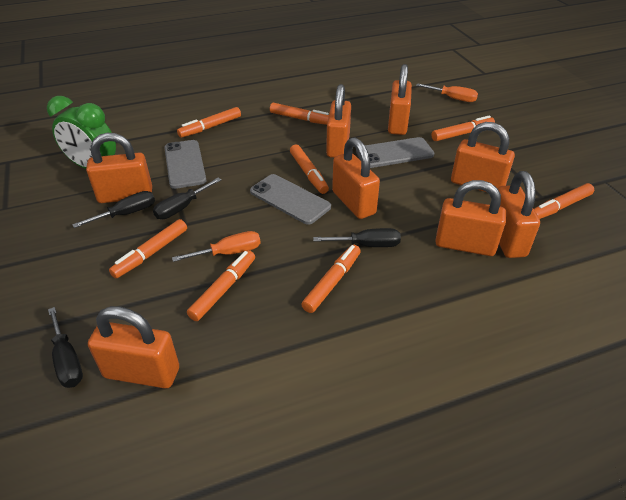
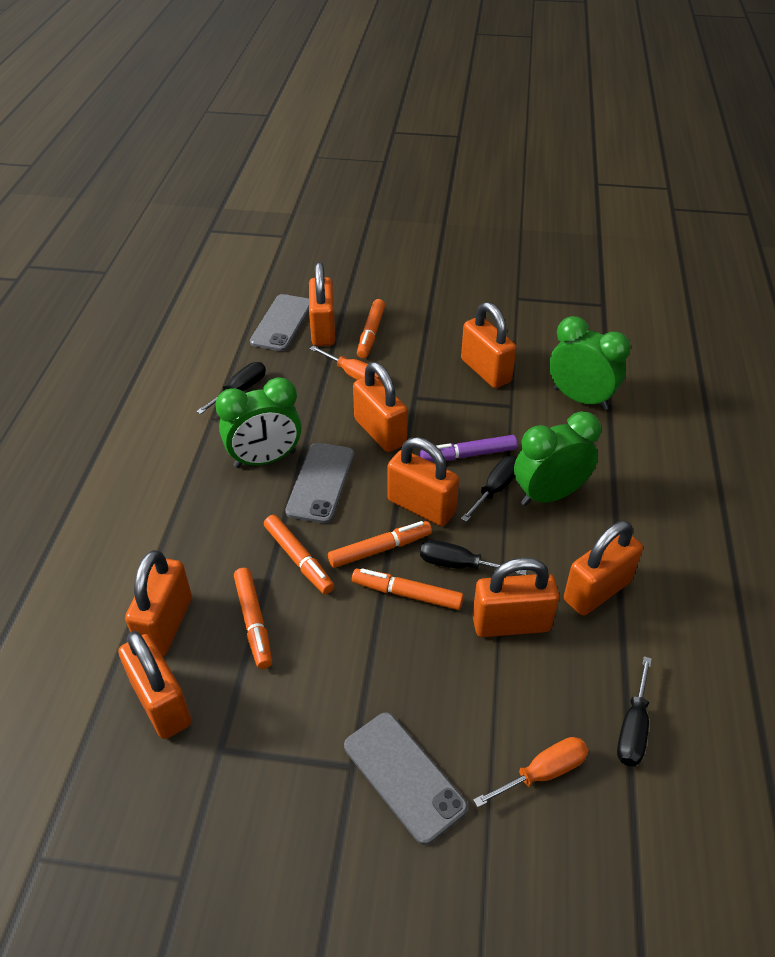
green clock: [47,96,116,169] = 1 -> [215,377,302,468] [514,411,601,506] [549,316,631,410] = 3
orange marker: [109,219,187,278] [177,107,241,138] [187,250,255,321] [270,103,329,125] [290,144,329,194] [301,245,361,313] [431,116,495,141] [534,183,594,219] = 8 -> [234,568,272,669] [264,515,334,594] [328,521,432,568] [352,568,464,610] [357,299,385,358] = 5
purple marker: none = 0 -> [420,435,517,462] = 1

